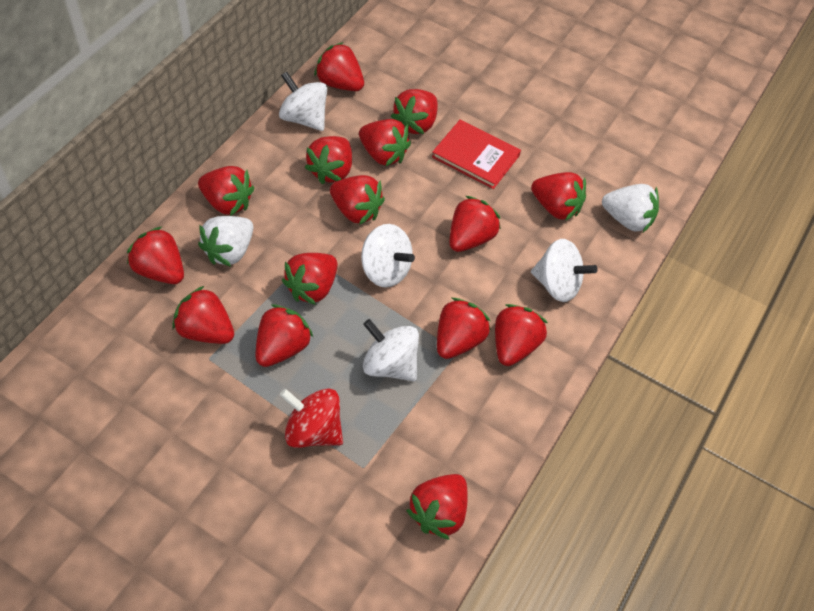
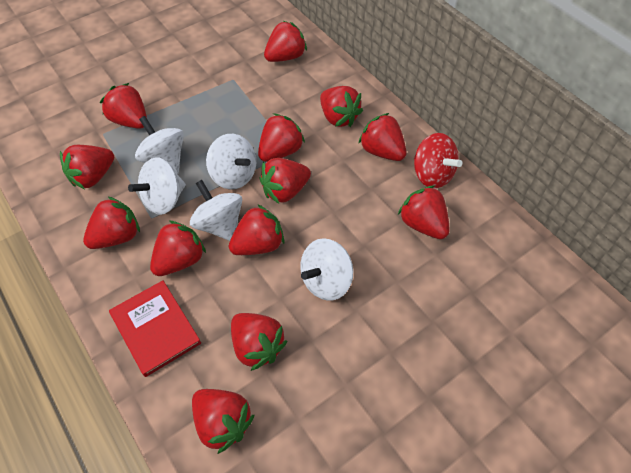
red strawberry: [127,226,184,284] [172,286,234,344] [198,166,254,216] [256,304,313,367] [282,253,338,305] [305,136,352,184] [314,42,364,91] [330,175,385,225] [359,119,411,166] [391,89,438,134] [406,474,468,540] [437,298,491,359] [449,196,501,252] [495,304,548,366] [531,172,586,221] = 15 -> [60,145,114,189] [83,196,140,249] [100,83,147,129] [150,220,206,276] [192,389,255,454] [229,204,285,255] [231,313,287,371] [258,113,305,162] [259,158,311,204] [264,21,307,62] [320,86,363,127] [358,113,407,161] [398,185,450,239] = 13
white spinning top: [279,71,327,131] [361,224,415,288] [363,319,419,381] [531,239,598,302] = 4 -> [128,157,186,215] [135,116,184,174] [190,180,242,241] [206,134,256,190] [300,238,353,301] = 5
white strawberry: [198,216,253,267] [602,184,659,232] = 2 -> none = 0

